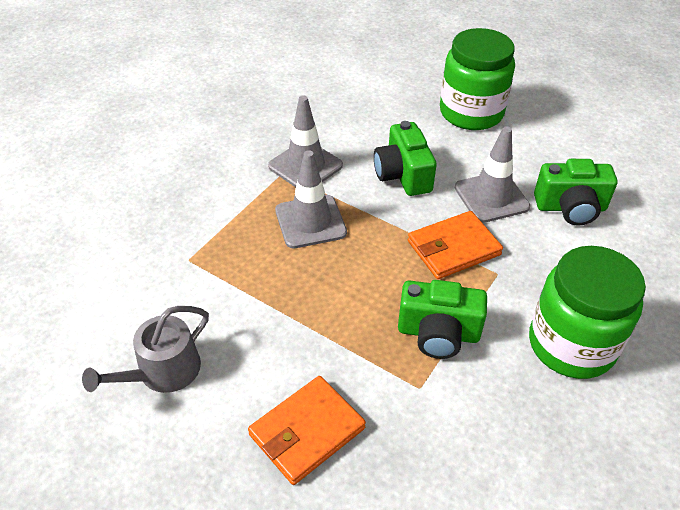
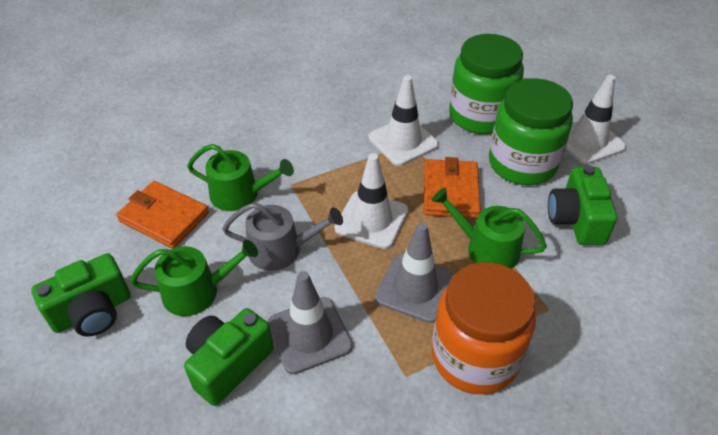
green watering can: none = 0 -> [130,240,258,316] [187,144,294,211] [432,188,547,268] = 3
grey traffic cone: [268,95,343,187] [275,150,347,248] [455,126,530,223] = 3 -> [267,271,353,374] [375,222,455,323] = 2
orange jar: none = 0 -> [432,262,536,394] = 1
white traffic cone: none = 0 -> [334,153,409,249] [369,75,439,166] [566,75,626,164] = 3

